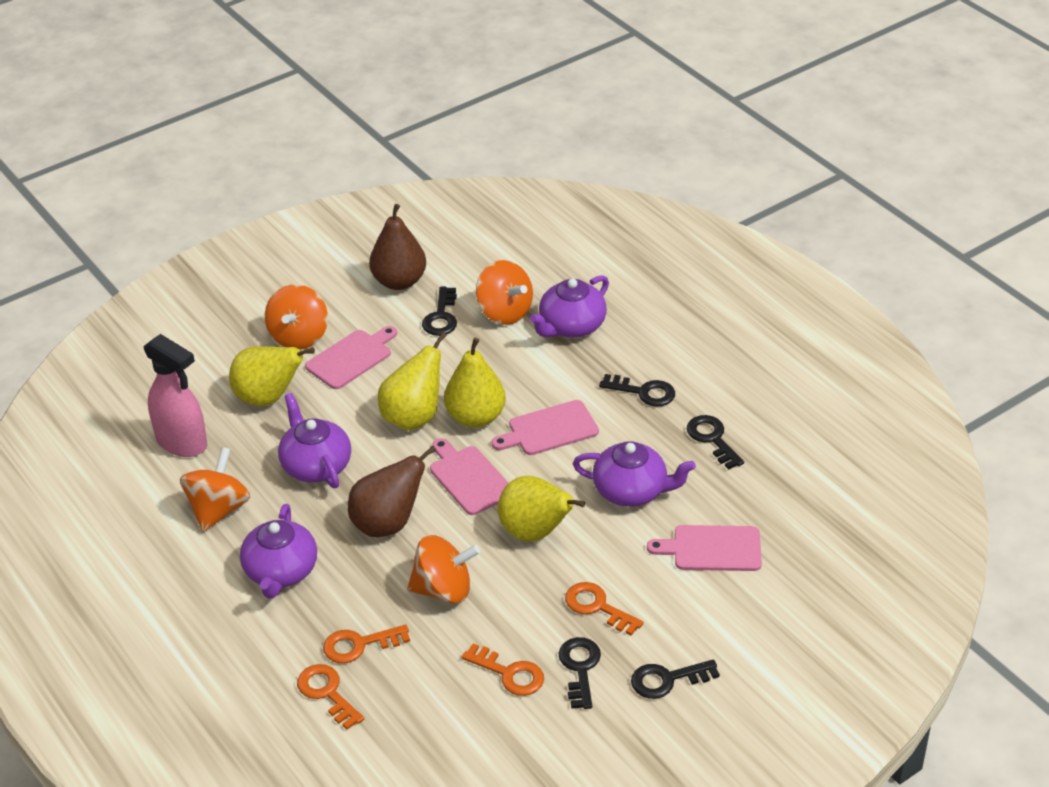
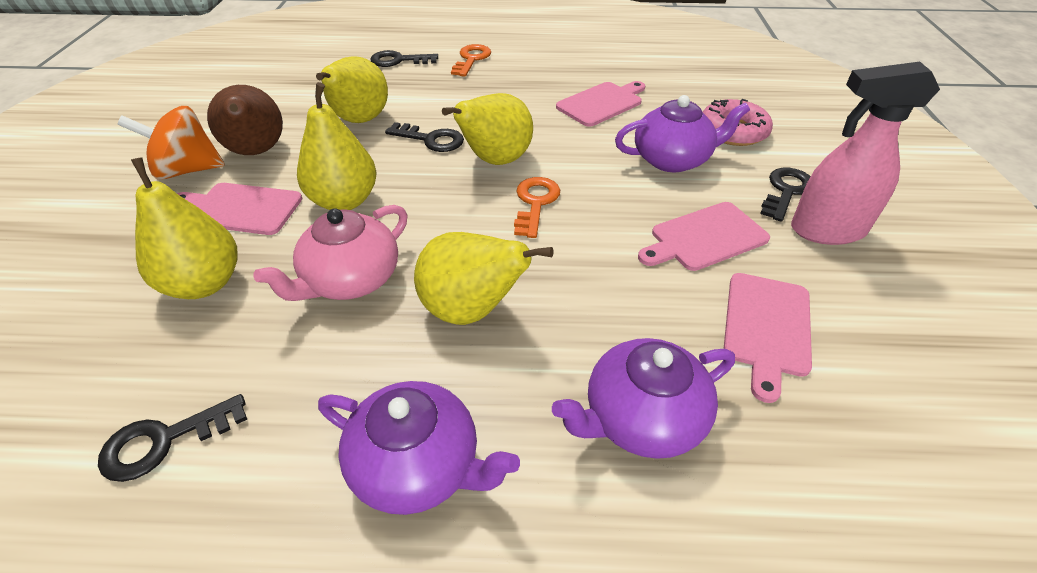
black key: [422,287,457,336] [558,637,601,709] [599,374,675,407] [631,659,720,699] [687,415,744,470] = 5 -> [98,394,247,482] [370,50,438,67] [385,122,464,152] [760,168,811,222] = 4
brown pear: [348,446,436,537] [369,204,426,290] = 2 -> [207,85,283,155] = 1
orange key: [297,664,364,730] [323,624,410,663] [462,643,544,696] [565,582,643,635] = 4 -> [451,44,491,77] [514,177,560,238] = 2
orange spinning top: [180,447,250,532] [265,284,328,350] [407,535,480,603] [476,260,533,325] = 4 -> [117,106,225,180] = 1
pink donut: none = 0 -> [703,99,773,146] = 1
pink teapot: none = 0 -> [253,205,407,301] = 1
purple teapot: [240,504,317,599] [278,393,351,488] [530,275,609,338] [573,441,696,507] = 4 -> [318,381,520,515] [552,338,735,459] [615,95,750,172] = 3
yellow pear: [229,346,315,406] [378,332,447,431] [444,338,506,428] [498,476,585,542] = 4 -> [131,157,237,299] [297,82,377,210] [316,56,388,123] [414,232,553,325] [442,93,533,165] = 5

